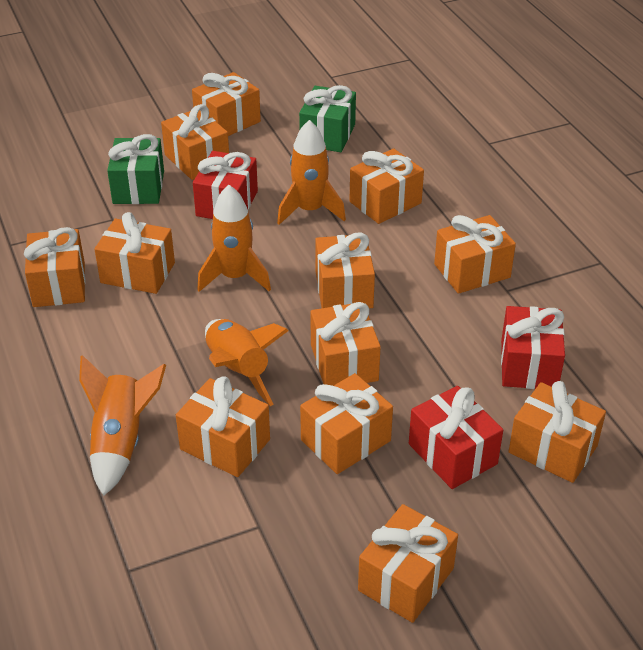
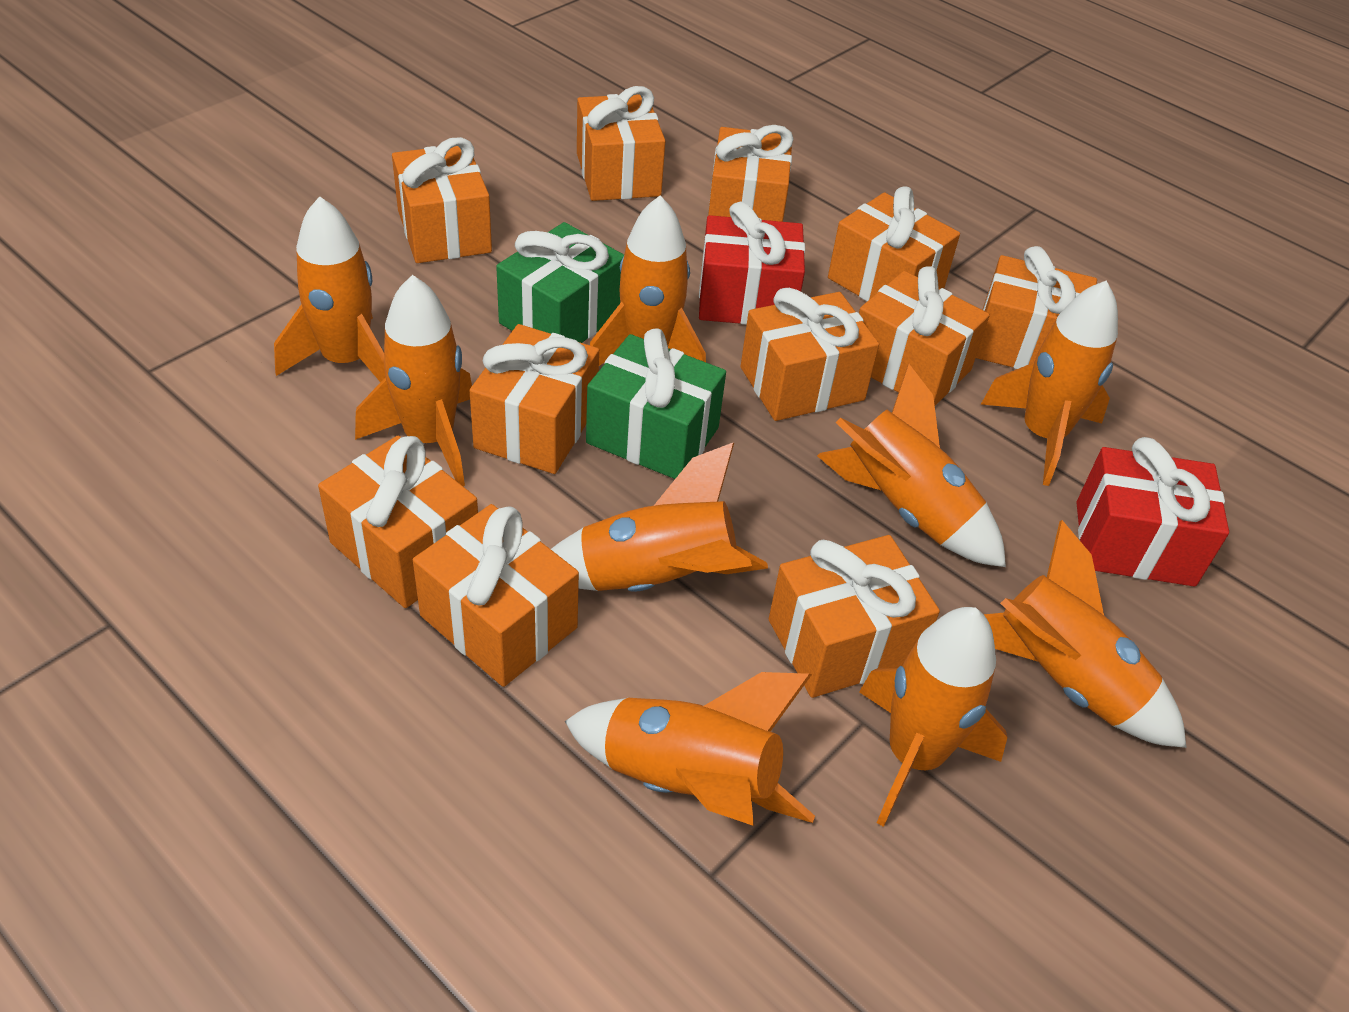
orange gift: [24,227,86,307] [95,212,175,294] [161,104,229,180] [176,376,270,477] [192,72,261,136] [300,373,393,474] [310,302,381,386] [315,232,375,308] [349,148,424,224] [358,504,458,623] [434,215,516,294] [509,381,606,483] = 12 -> [318,435,478,608] [392,137,492,263] [413,504,579,687] [470,324,599,474] [577,86,665,201] [708,125,794,222] [741,288,879,421] [769,535,940,698] [828,187,960,301] [859,266,990,406] [976,246,1097,369] = 11
orange rocket: [79,355,166,496] [197,185,271,292] [205,319,289,406] [277,120,346,225] = 4 -> [274,196,385,383] [355,275,472,486] [551,442,768,592] [565,672,815,826] [590,196,706,366] [817,364,1006,567] [859,607,1008,827] [981,280,1118,486] [984,520,1187,748] = 9
red gift: [193,151,258,219] [409,386,503,489] [501,306,565,389] = 3 -> [699,202,805,325] [1076,437,1229,587] = 2

